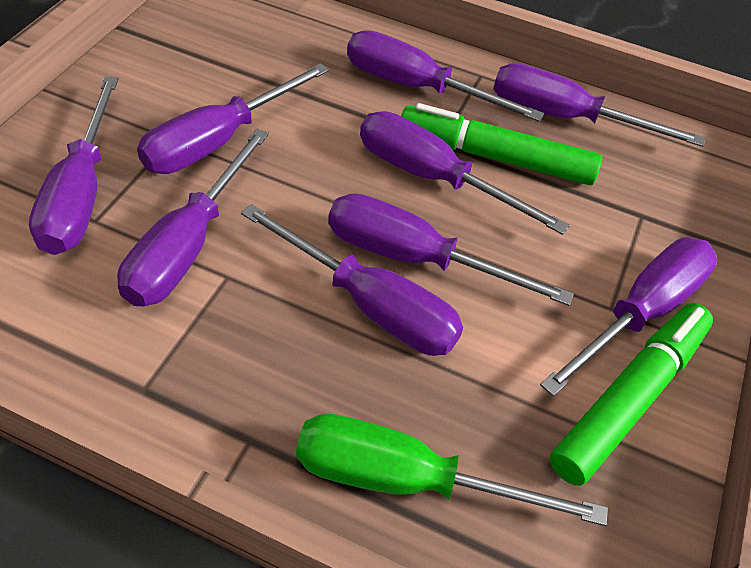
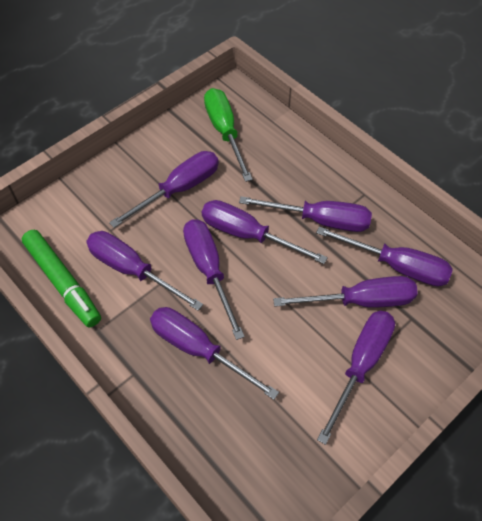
green marker: [401,103,602,185] [549,303,713,486] = 2 -> [22,230,101,327] = 1

